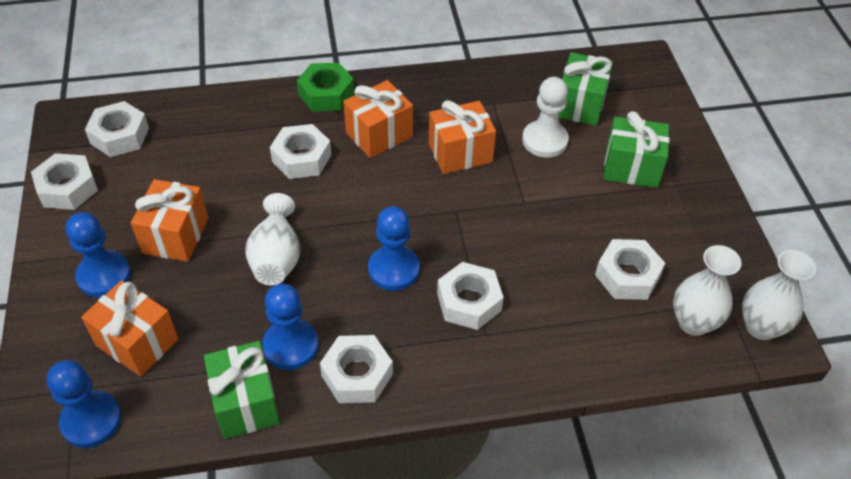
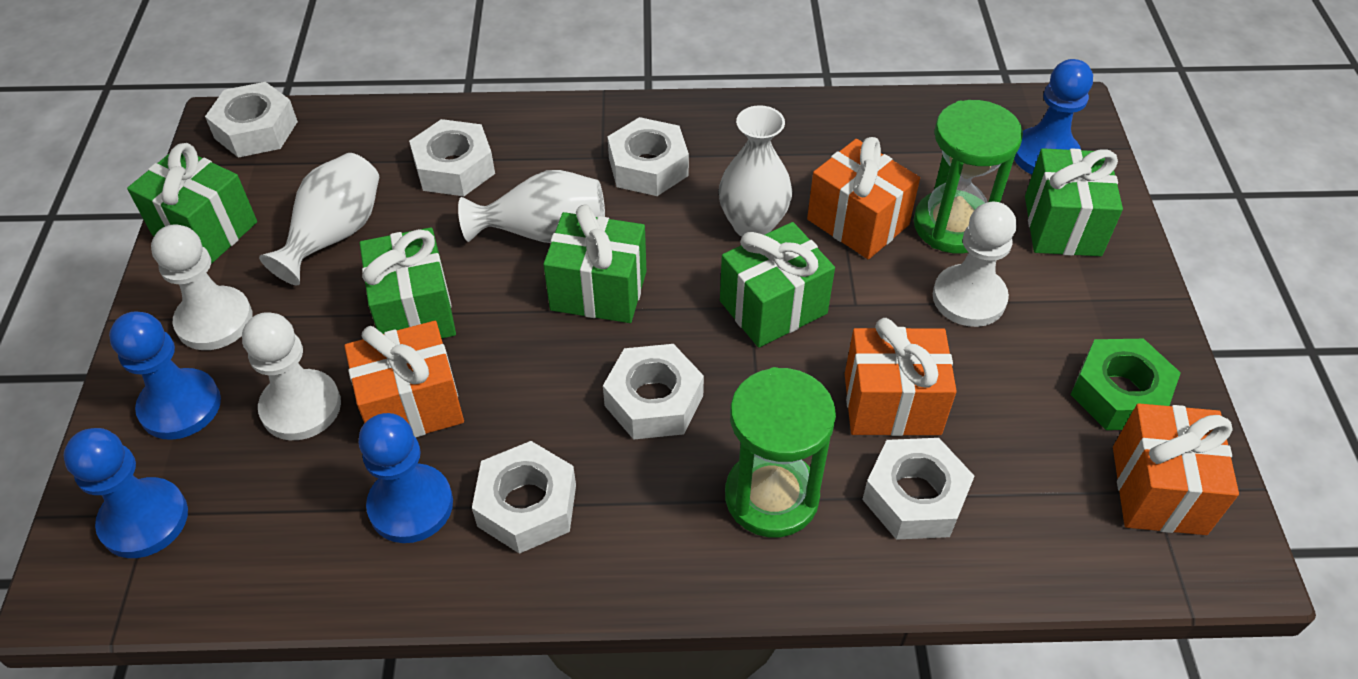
green gift: [204,341,280,439] [559,52,613,126] [604,111,669,188] = 3 -> [127,143,257,264] [360,227,456,339] [543,204,647,323] [720,222,835,348] [1025,148,1123,256] = 5
green hourglass: none = 0 -> [725,367,836,537] [914,100,1023,253] = 2
white pawn: [522,77,569,157] = 1 -> [151,224,252,350] [242,312,341,440] [933,202,1016,327] = 3

